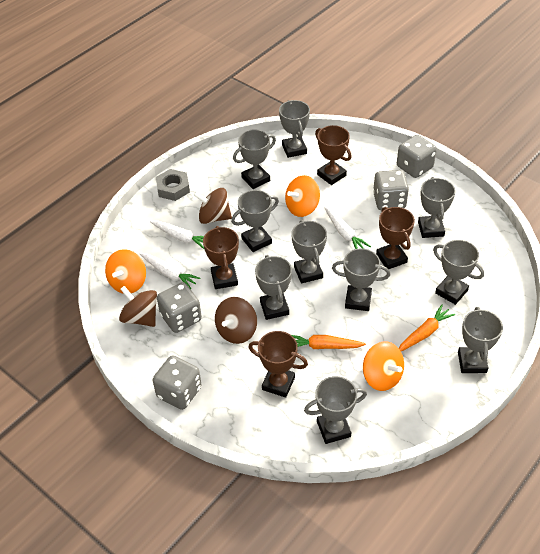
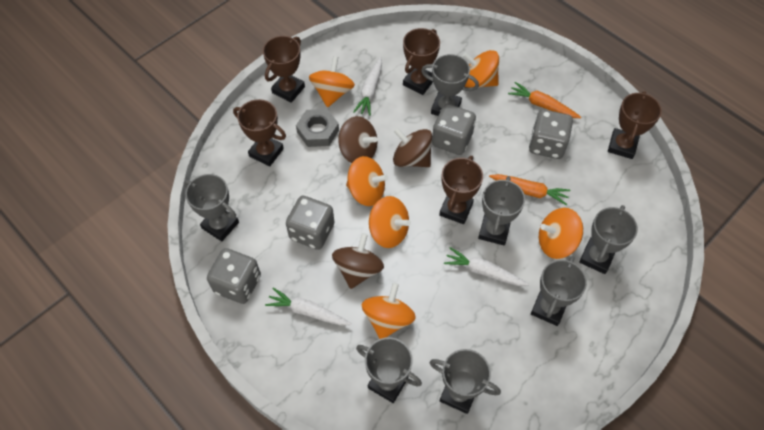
brown trophy: [203,226,239,289] [248,331,308,398] [315,125,352,185] [376,207,415,269] = 4 -> [233,99,286,167] [263,36,305,103] [403,28,440,95] [439,156,483,224] [608,91,662,159] = 5
grey trophy: [231,190,279,252] [233,129,276,189] [255,255,292,320] [279,100,310,158] [291,220,327,284] [304,376,367,444] [332,249,390,311] [418,177,456,238] [433,240,484,305] [458,307,503,373] = 10 -> [184,174,239,241] [356,337,422,403] [421,54,479,116] [430,349,501,414] [478,176,525,245] [531,256,587,326] [579,205,638,274] = 7
orange spinning top: [105,249,146,294] [285,175,320,217] [363,341,404,391] = 3 -> [309,56,355,107] [346,156,388,206] [362,282,416,339] [369,196,411,248] [462,50,499,88] [539,208,583,259] = 6

